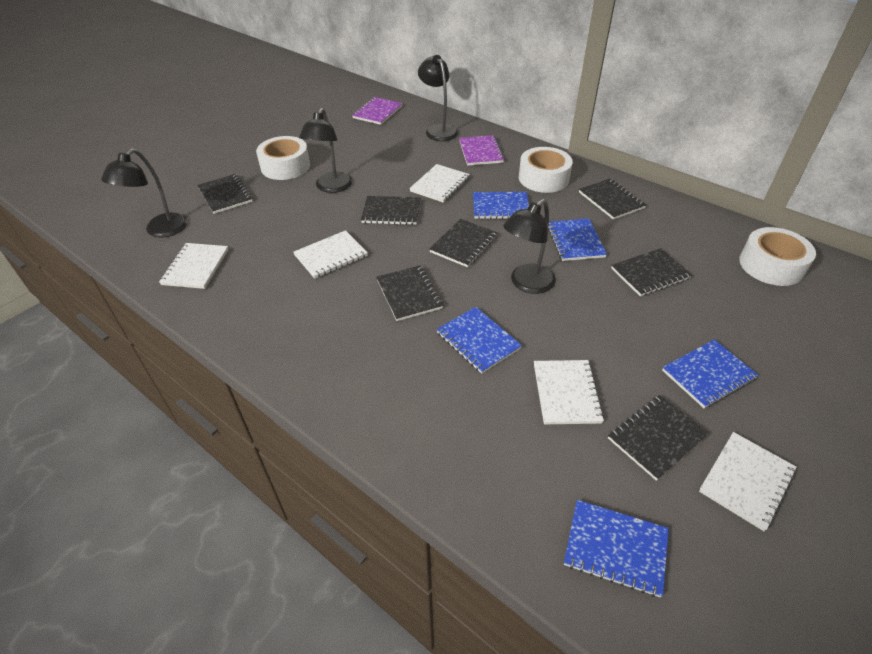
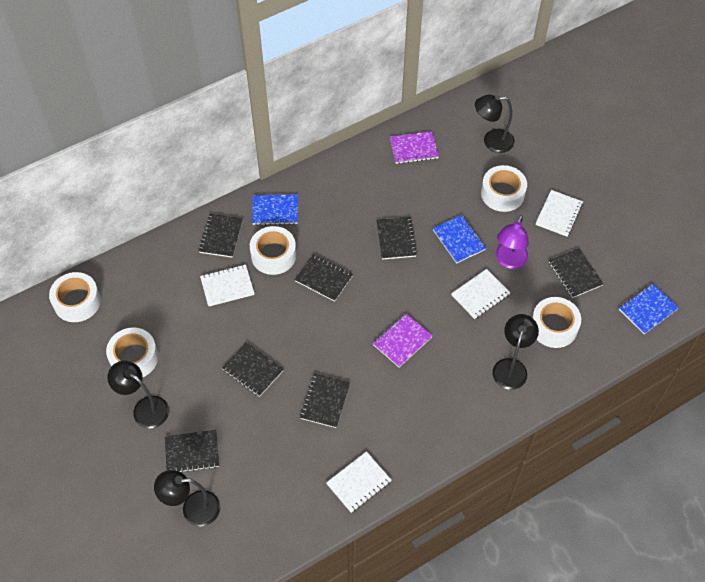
blue notebook: [437,307,522,374] [473,192,529,219] [548,218,607,261] [564,500,669,597] [662,339,758,408] = 5 -> [252,194,298,225] [433,215,486,264] [619,284,679,334] = 3
purple lamp: none = 0 -> [495,215,529,269] = 1
white notebook: [159,243,228,289] [293,230,368,279] [409,164,470,203] [534,360,604,424] [699,432,797,531] = 5 -> [200,265,255,306] [326,451,391,513] [451,269,511,319] [536,190,583,237] = 4
white tape: [256,136,310,180] [519,147,573,193] [739,227,816,286] = 3 -> [49,272,101,322] [106,327,158,377] [250,226,296,275] [481,165,527,212] [532,297,581,348] = 5

